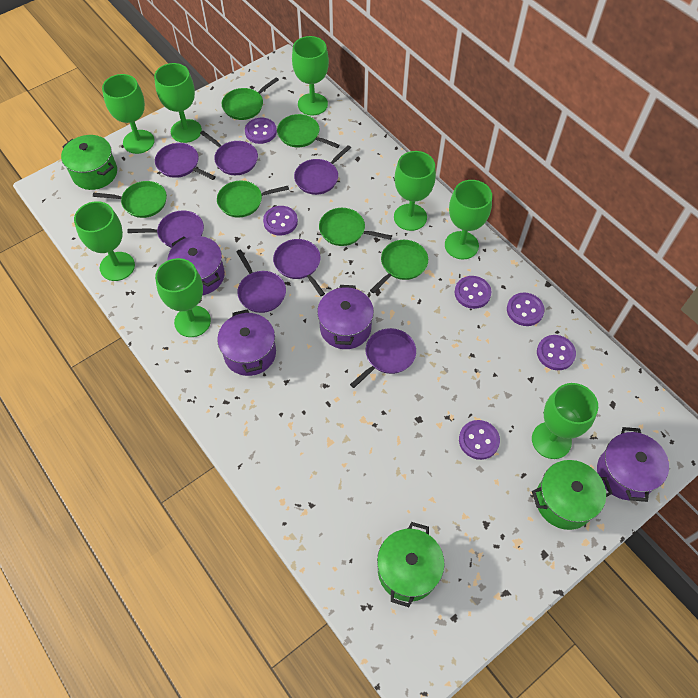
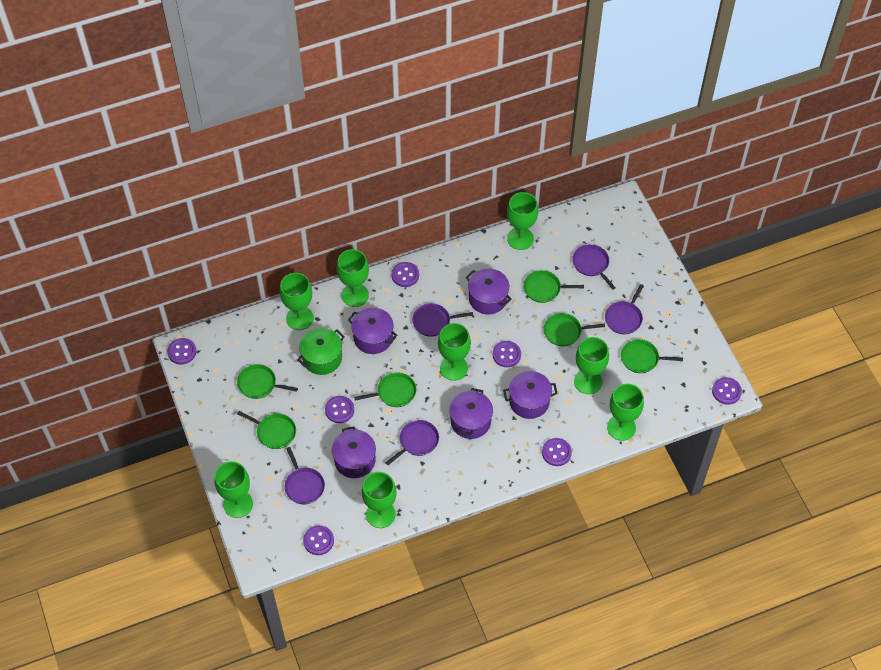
green pot: [61,135,117,190] [377,522,445,607] [532,460,613,530] = 3 -> [297,328,345,375] = 1
purple button: [245,118,277,144] [263,206,298,236] [455,276,492,309] [459,420,500,460] [507,293,545,326] [537,335,576,370] = 6 -> [167,338,196,365] [303,525,334,555] [325,396,354,423] [391,262,419,287] [493,341,521,367] [542,438,572,466] [712,377,742,405] = 7
purple pan: [127,211,204,248] [155,143,216,180] [200,131,258,175] [236,249,286,313] [273,239,325,296] [294,145,351,195] [350,328,416,388] = 7 -> [285,447,325,504] [385,420,439,465] [412,303,473,337] [572,244,616,290] [605,284,644,334] = 5
purple pot: [167,236,225,295] [217,309,276,376] [317,285,374,349] [597,427,669,502] = 4 -> [332,426,376,478] [348,307,397,354] [449,388,493,439] [466,268,511,314] [503,371,558,419] = 5

